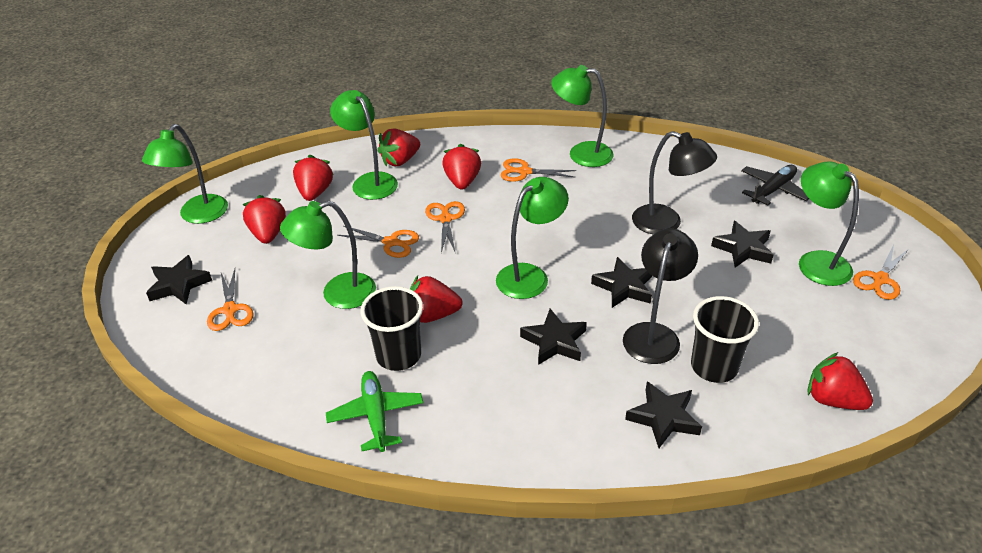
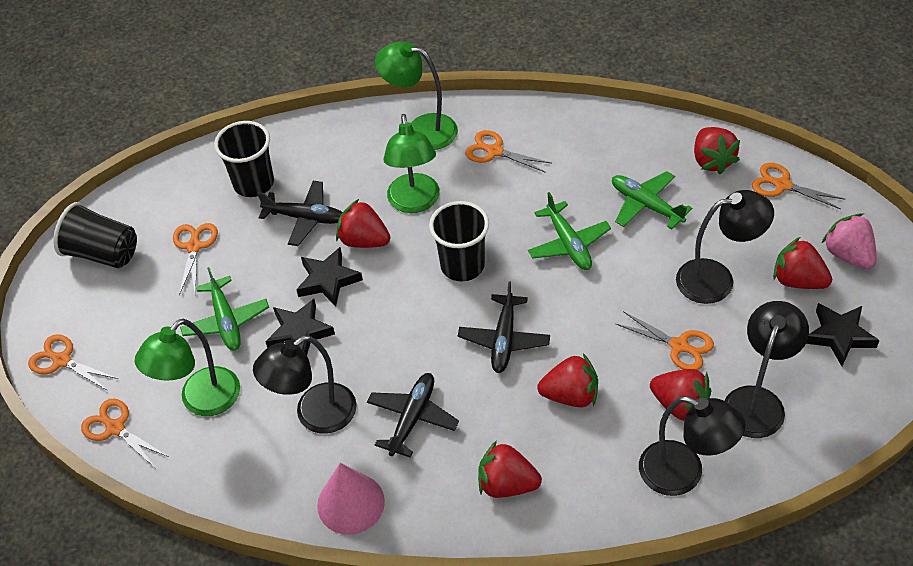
black cup: [360,286,423,371] [691,296,759,383] = 2 -> [53,202,137,268] [214,121,274,197] [429,201,489,281] = 3
black lamp: [623,229,698,364] [632,131,717,234] = 2 -> [253,335,357,434] [639,396,745,496] [676,190,774,304] [724,301,809,438] = 4
black plane: [741,165,809,205] = 1 -> [257,181,343,246] [367,373,459,457] [458,282,550,373] = 3
black star: [146,255,212,304] [520,309,587,365] [591,257,652,308] [625,381,702,448] [711,221,773,267] = 5 -> [265,299,335,355] [296,247,363,307] [806,303,880,366] = 3
green lamp: [142,124,228,224] [280,201,376,309] [330,90,398,200] [496,177,569,299] [551,65,613,167] [799,161,859,286] = 6 -> [135,319,240,416] [375,41,458,150] [384,114,440,213] = 3
green plane: [326,371,423,452] = 1 -> [180,267,269,351] [528,192,611,270] [612,171,692,229] = 3
orange scissors: [207,269,253,331] [337,226,419,258] [425,201,465,254] [500,158,576,182] [853,245,909,300] = 5 -> [28,334,118,391] [81,399,169,468] [173,223,218,295] [465,130,551,173] [616,311,714,370] [752,163,846,209] = 6
pink cone: none = 0 -> [317,463,385,535] = 1
pink strawberry: none = 0 -> [822,213,877,269] = 1

